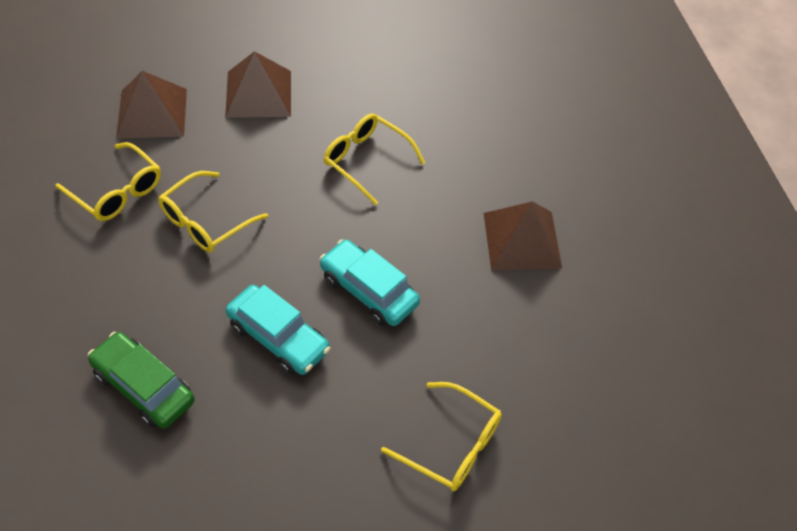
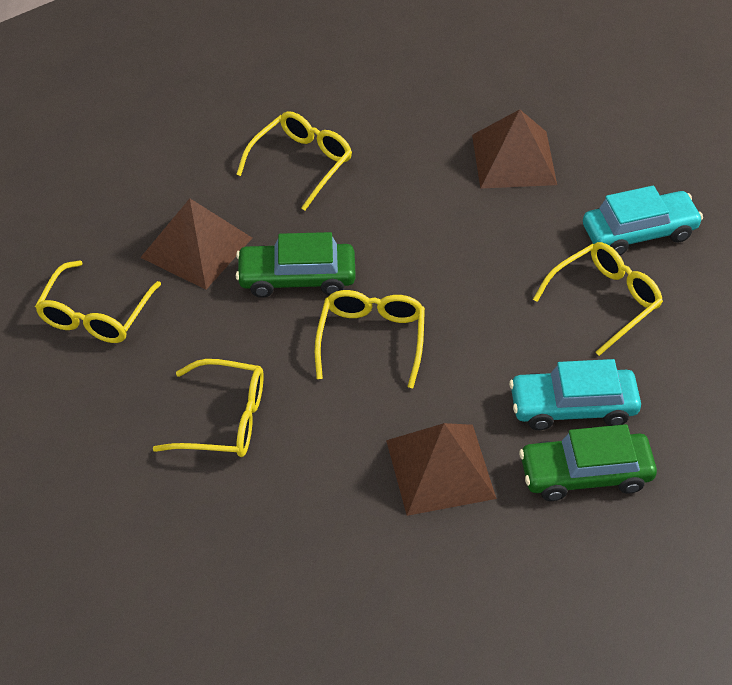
green car: [88,332,195,428] = 1 -> [236,232,356,298] [519,424,657,501] = 2
yellow glasses: [56,142,161,221] [158,171,268,253] [324,113,425,205] [381,382,502,491] = 4 -> [35,260,161,343] [153,359,264,457] [236,111,352,210] [315,290,425,388] [533,242,663,356] = 5

